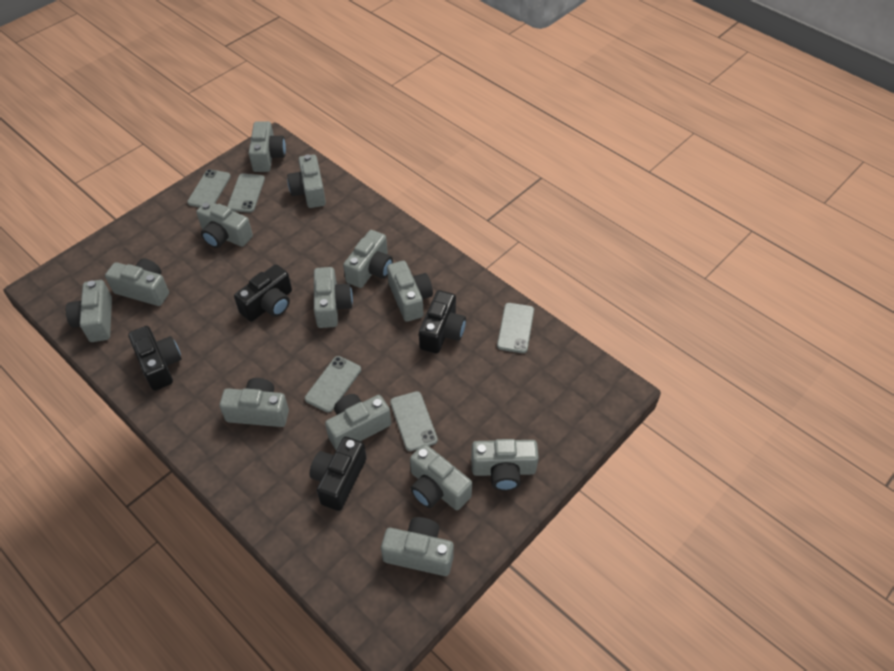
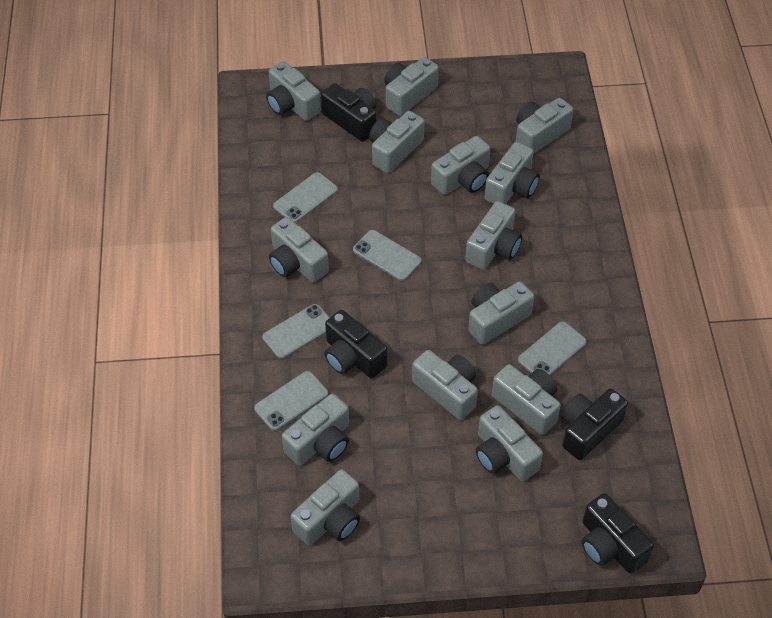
grey camera: [66,280,112,342] [105,258,169,306] [196,201,253,248] [219,378,289,427] [248,121,286,172] [287,154,326,208] [314,267,353,328] [325,394,391,450] [343,230,393,288] [381,517,454,576] [387,261,433,322] [410,444,472,510] [471,439,539,491] = 13 -> [266,61,321,121] [269,217,329,283] [282,394,349,466] [291,469,360,546] [369,111,425,173] [384,57,439,116] [412,350,478,420] [431,136,490,195] [465,201,522,270] [468,281,534,345] [476,405,543,481] [485,142,540,204] [492,364,561,435] [516,98,573,154] = 14

